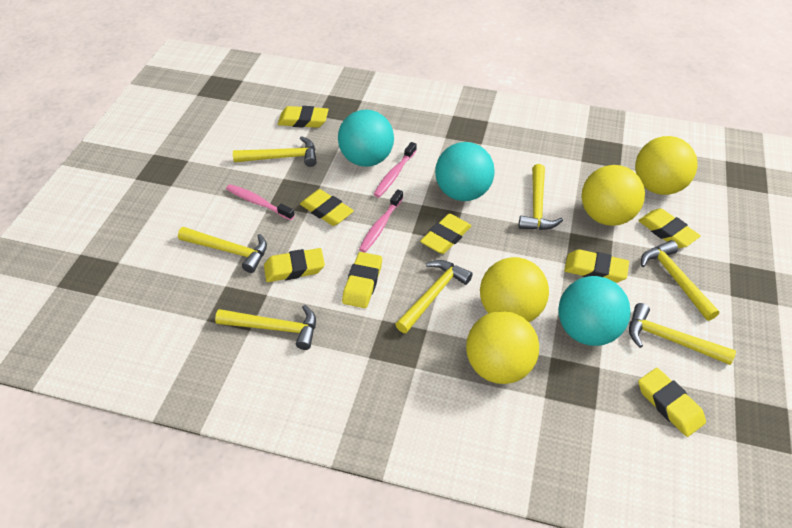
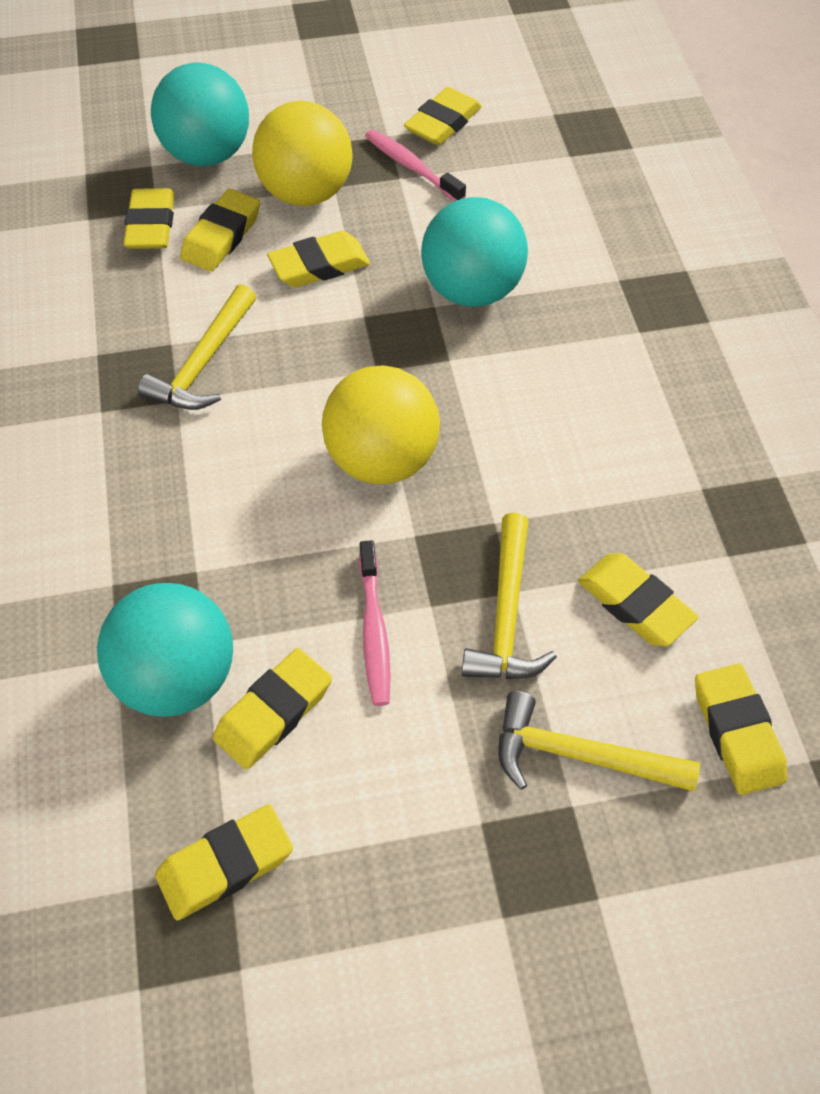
pink toothbrush: [226,184,295,220] [359,189,403,253] [374,142,417,197] = 3 -> [359,540,391,706] [365,129,466,201] = 2
yellow ball: [466,311,539,384] [480,257,549,322] [581,165,645,226] [635,136,698,195] = 4 -> [252,101,352,206] [322,365,440,484] = 2
yellow hammer: [178,227,267,273] [215,305,316,350] [233,136,317,167] [395,260,473,333] [519,164,563,230] [629,303,736,365] [641,240,719,321] = 7 -> [138,284,256,410] [462,513,557,679] [499,691,700,791] = 3

